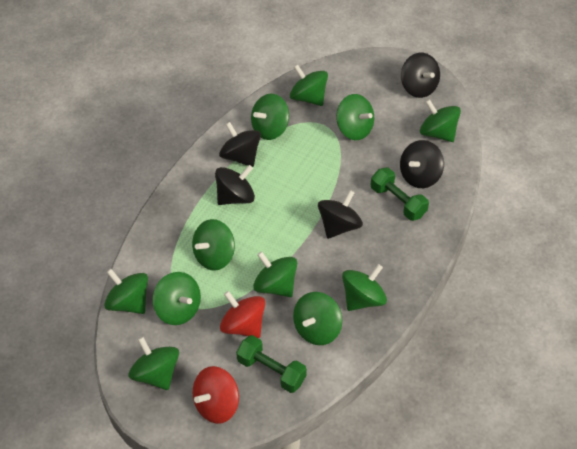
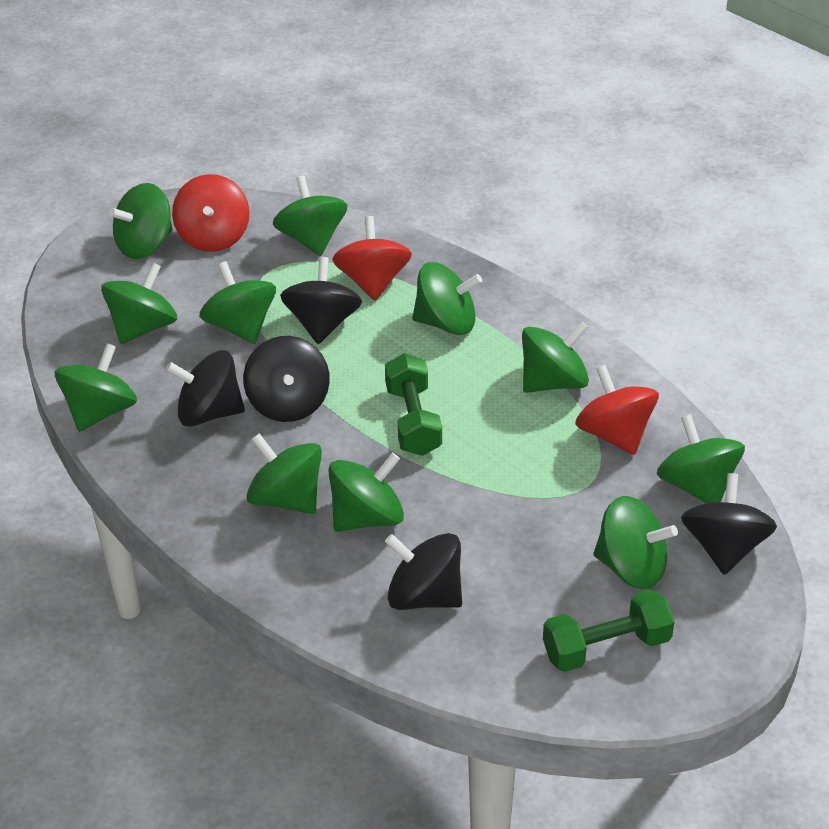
red spinning top: [193,366,239,424] [220,291,265,338] = 2 -> [172,174,250,252] [332,216,412,301] [575,365,659,455] = 3

